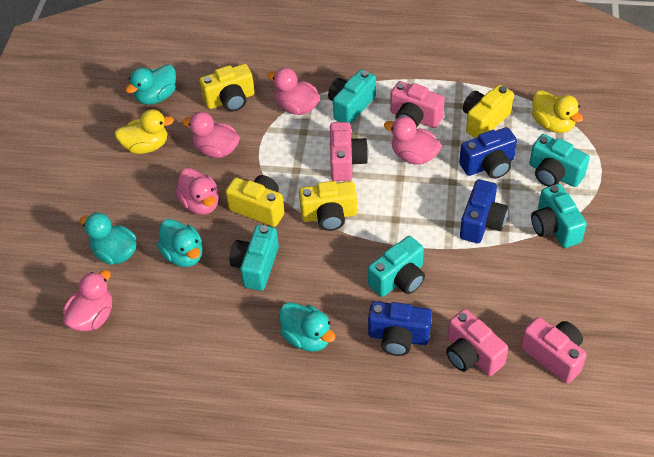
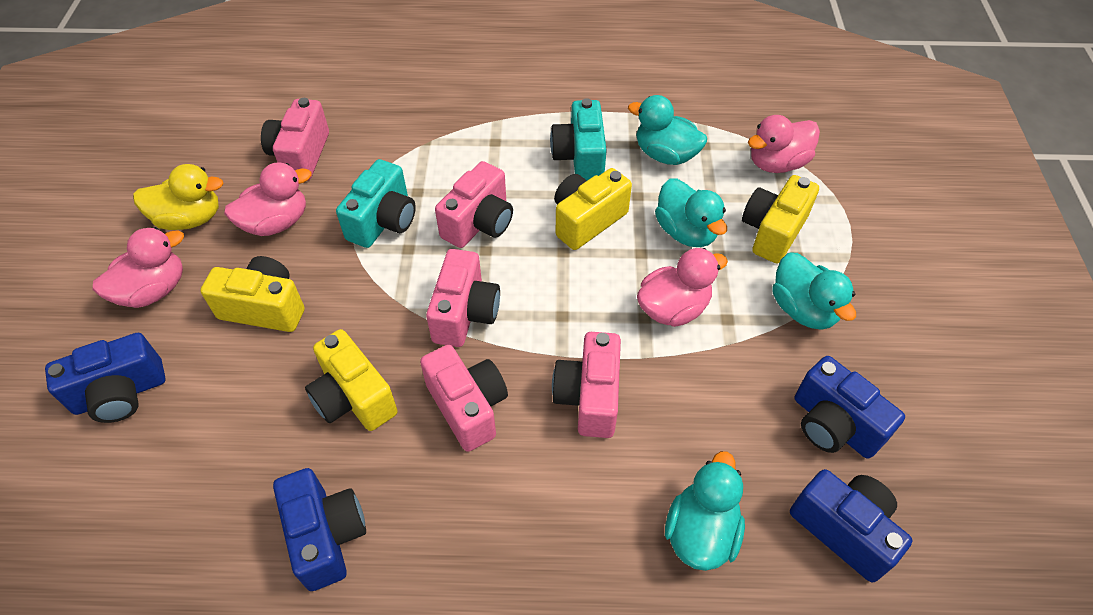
blue camera: [368,301,432,356] [459,127,517,179] [460,179,508,243] = 3 -> [45,333,166,423] [273,468,366,591] [790,469,913,582] [794,356,905,459] = 4
pink camera: [330,122,368,181] [390,81,445,128] [446,309,508,376] [521,317,587,384] = 4 -> [261,98,329,181] [420,345,508,452] [426,249,500,347] [435,161,513,248] [552,332,621,438] = 5
pink duck: [63,270,112,331] [175,168,219,215] [182,112,240,158] [268,68,320,115] [384,117,442,164] = 5 -> [93,227,184,308] [224,163,312,236] [637,248,728,327] [748,115,820,173] = 4
turquoise camera: [230,225,279,291] [328,70,376,125] [368,236,425,297] [529,134,590,187] [531,184,587,248] = 5 -> [336,159,416,248] [550,98,607,181] = 2
yellow duck: [115,109,174,154] [532,90,583,133] = 2 -> [133,164,223,230] = 1

